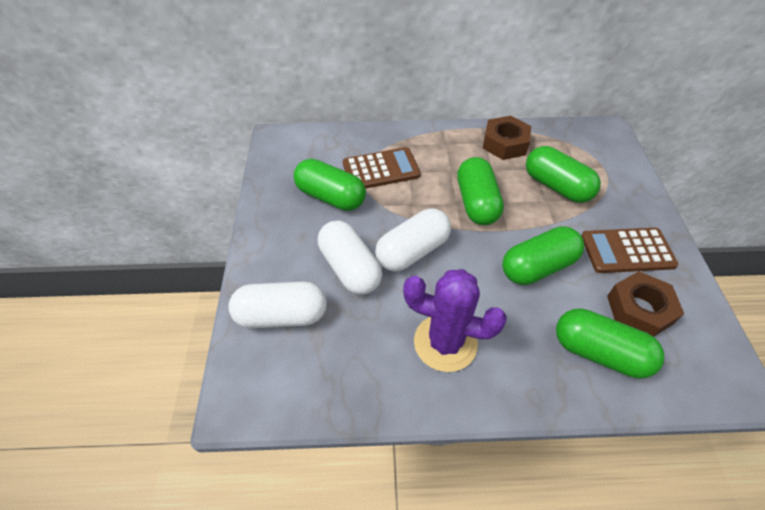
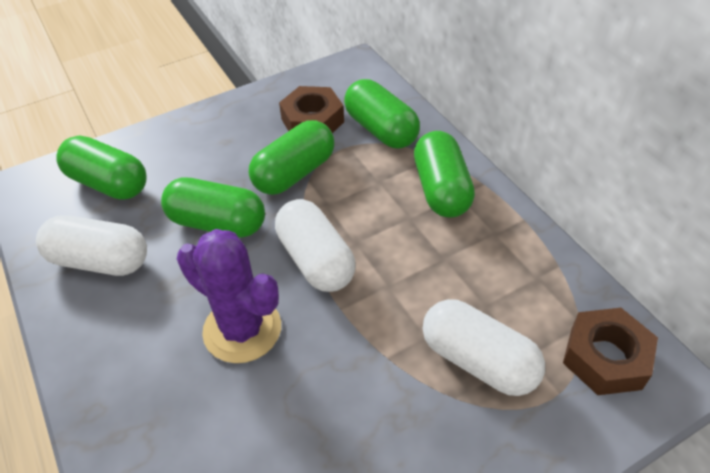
brown calculator: [343,147,421,189] [581,228,678,273] = 2 -> none = 0

